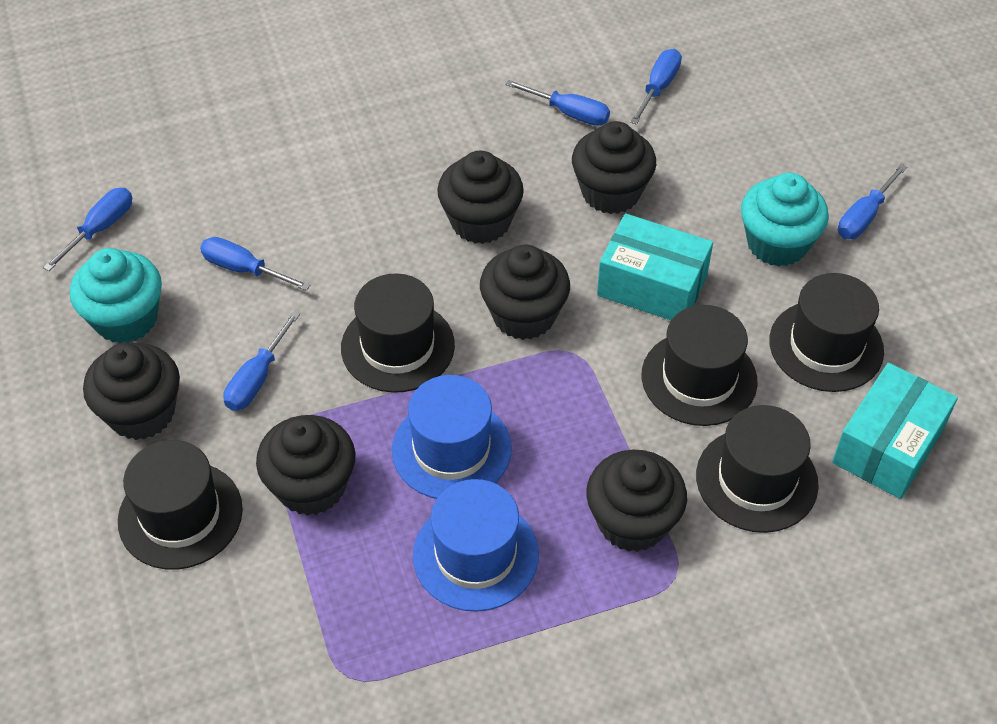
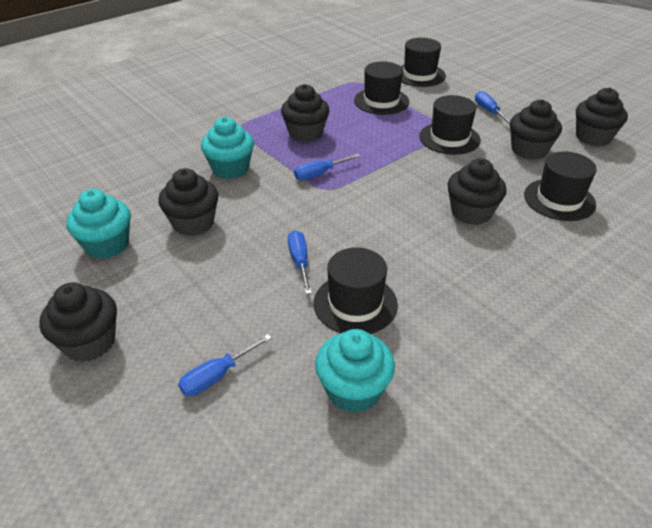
blue hat: [392,375,512,499] [413,479,539,612] = 2 -> none = 0
blue screwdriver: [43,188,132,271] [200,237,310,291] [223,311,300,411] [505,80,610,126] [630,49,682,125] [838,164,907,239] = 6 -> [178,334,272,396] [288,230,312,294] [294,154,360,180] [475,91,510,124] = 4
turquoise box: [597,213,713,320] [832,363,958,499] = 2 -> none = 0
turquoise cupcake: [70,248,162,343] [741,173,829,267] = 2 -> [66,189,131,259] [201,117,254,179] [315,329,395,413] = 3

